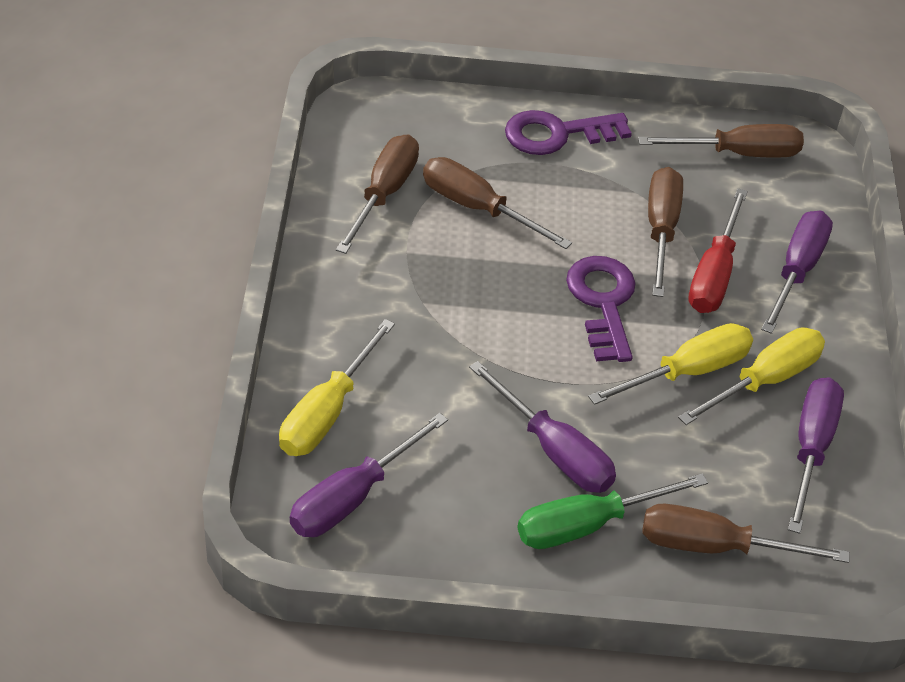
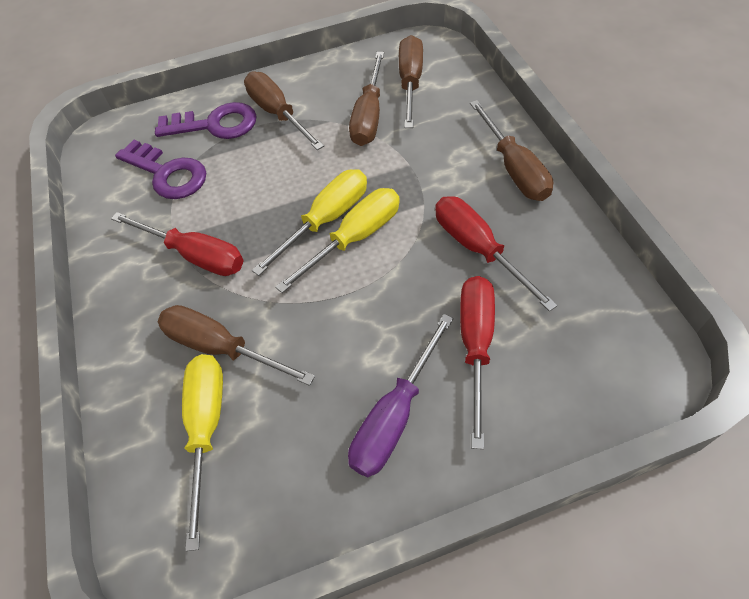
green screwdriver: [518,473,708,549] = 1 -> none = 0
purple screwdriver: [290,413,448,537] [469,361,616,493] [761,211,833,334] [788,378,844,534] = 4 -> [348,314,454,477] = 1
red screwdriver: [688,188,748,313] = 1 -> [111,212,243,276] [435,196,558,312] [460,276,495,449] = 3

